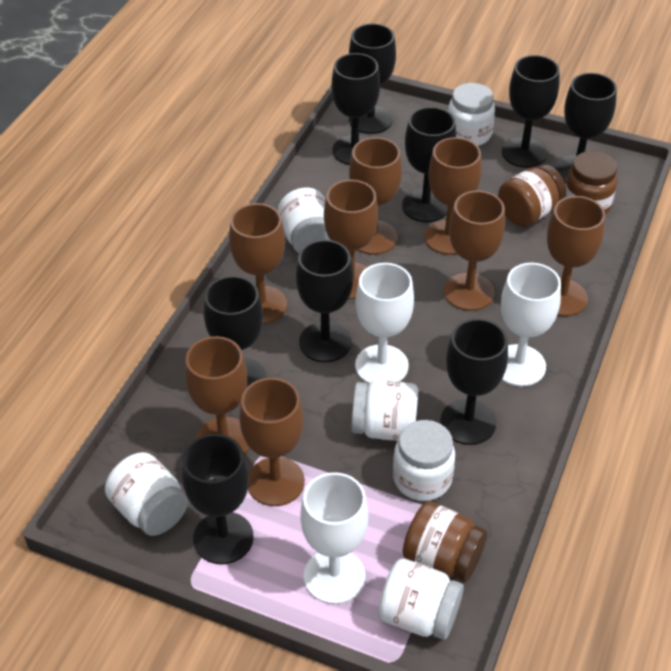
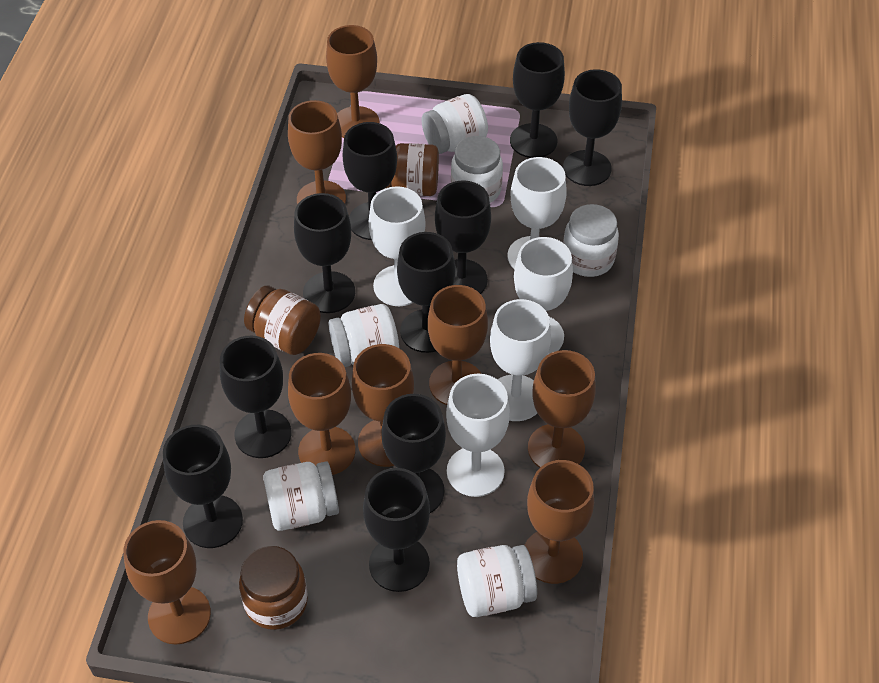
black goblet: [182,434,254,564] [204,276,266,387] [296,240,353,362] [332,53,380,165] [349,24,396,134] [402,107,456,222] [440,318,508,445] [502,55,560,168] [554,73,617,183] = 9 -> [163,425,243,548] [220,336,291,458] [294,193,355,313] [343,122,397,240] [363,468,430,592] [381,394,446,513] [397,232,455,353] [435,180,491,294] [510,42,565,158] [563,69,622,186] = 10
white goblet: [300,472,369,604] [355,263,414,383] [501,263,561,387] = 3 -> [369,186,426,306] [446,374,510,497] [490,299,551,421] [507,157,567,269] [514,237,573,354] = 5

